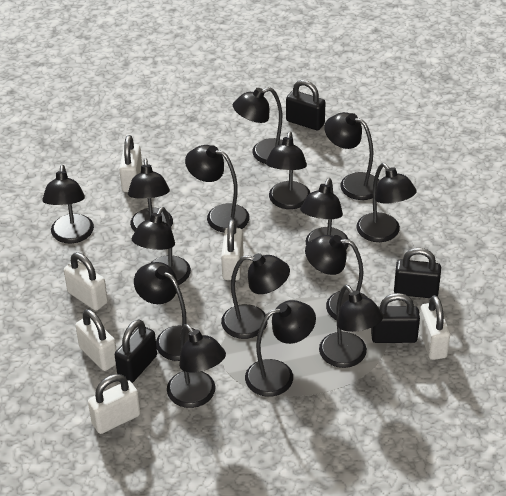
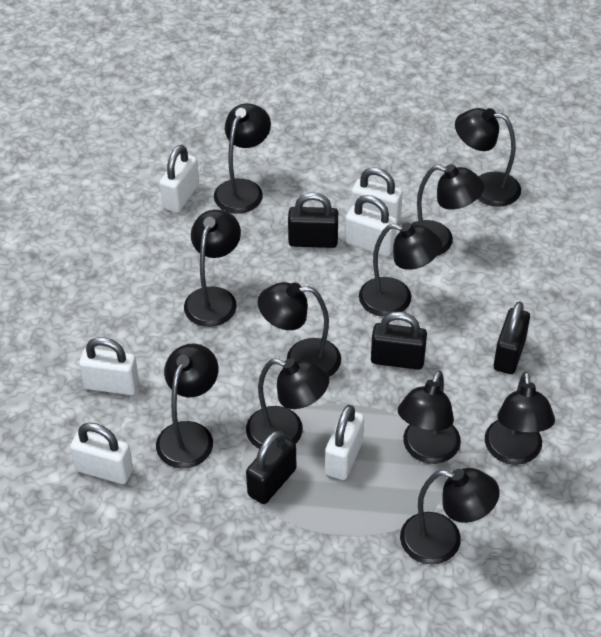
black lamp: [43,165,94,244] [128,158,173,232] [132,207,191,285] [134,262,196,361] [167,324,226,408] [185,145,250,233] [221,253,290,339] [233,87,283,164] [245,300,316,397] [266,131,310,209] [300,178,349,250] [305,235,368,320] [319,285,383,368] [324,112,380,200] [356,163,417,242] = 15 -> [156,344,218,468] [184,210,241,327] [214,103,271,214] [246,358,329,449] [258,282,341,377] [359,223,442,317] [398,371,461,464] [400,468,500,564] [411,164,484,256] [455,108,521,207] [485,371,555,465] = 11

